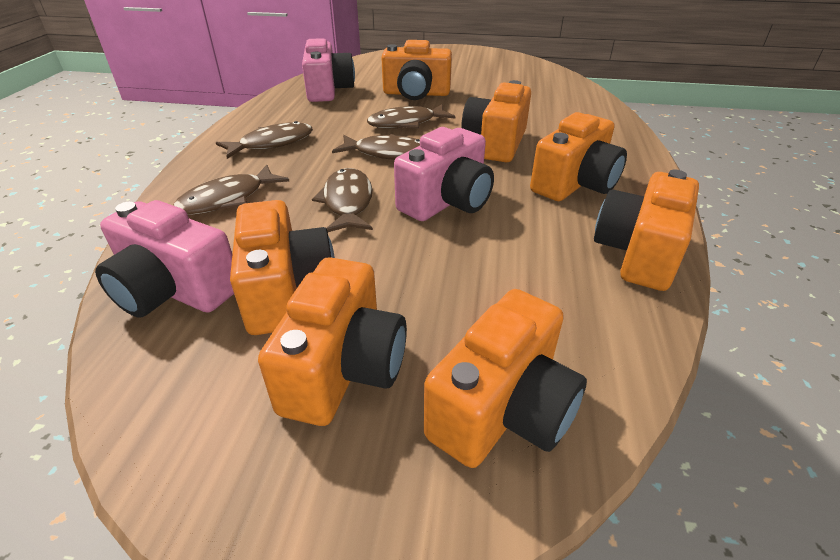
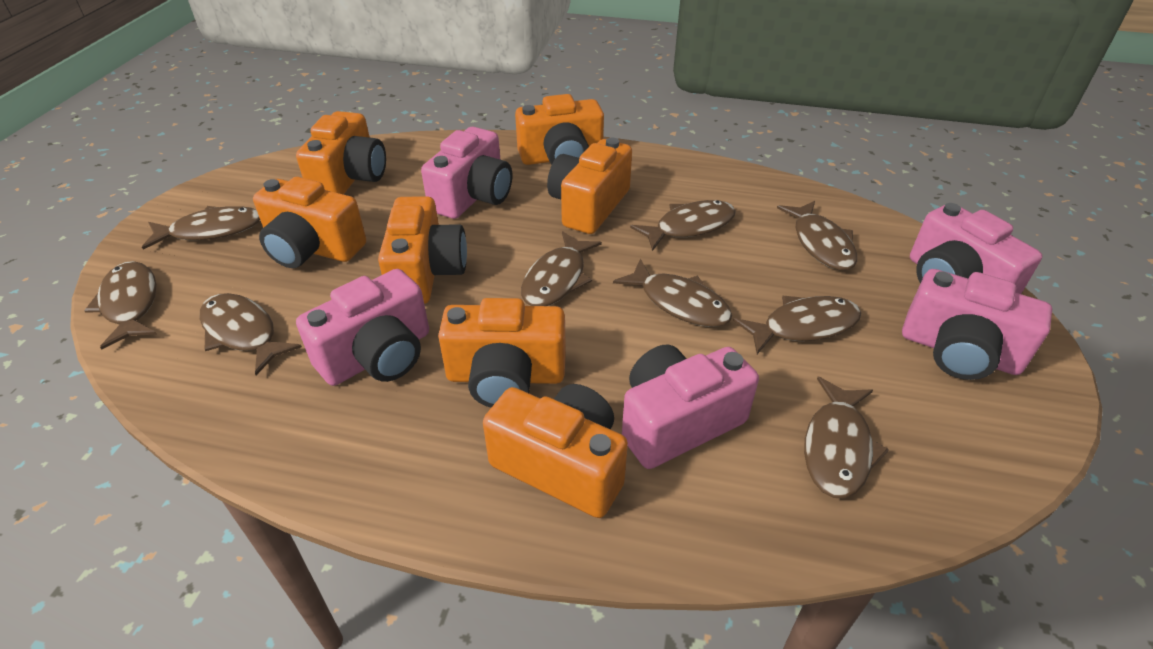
brown fish: [173,165,289,215] [216,121,313,159] [312,168,373,232] [332,134,420,160] [367,104,456,129] = 5 -> [84,261,157,349] [142,206,260,249] [200,293,302,375] [521,231,602,306] [613,259,732,327] [630,200,736,251] [733,296,861,354] [777,201,857,270] [804,377,889,499] = 9
pink camera: [95,200,234,318] [302,38,355,102] [394,127,494,221] = 3 -> [296,269,429,386] [421,127,512,219] [622,344,759,469] [902,269,1052,380] [910,203,1042,294] = 5

